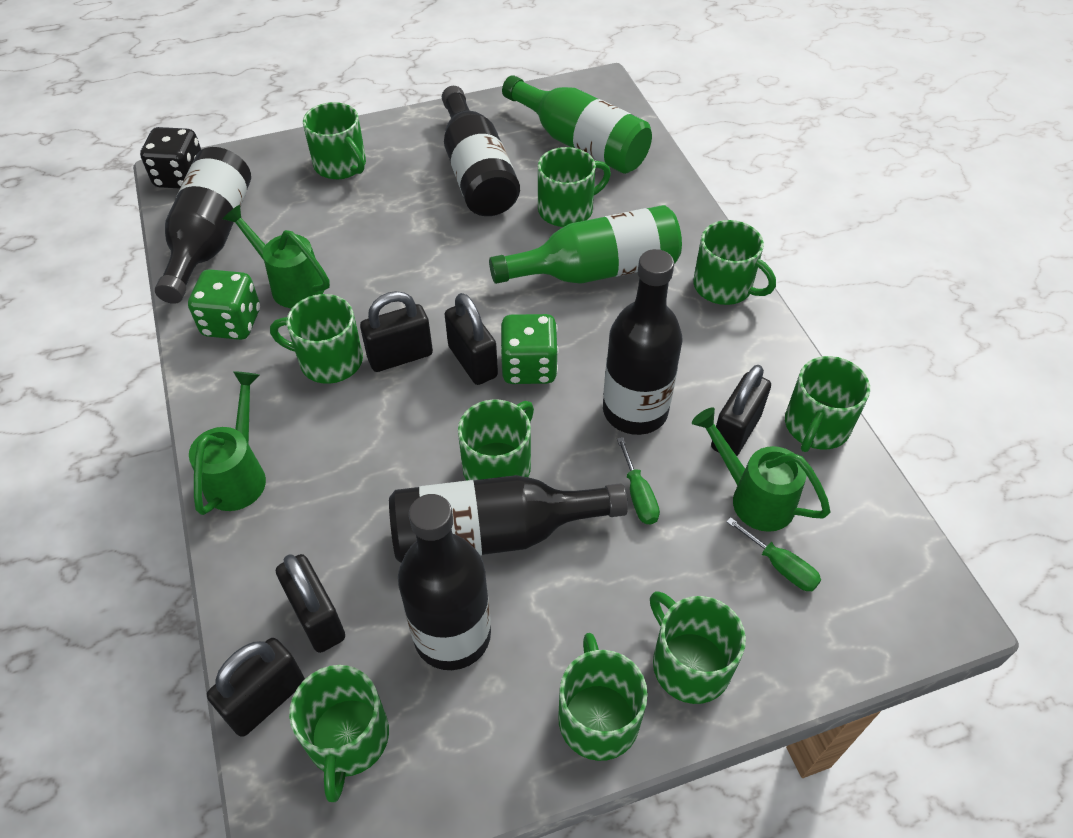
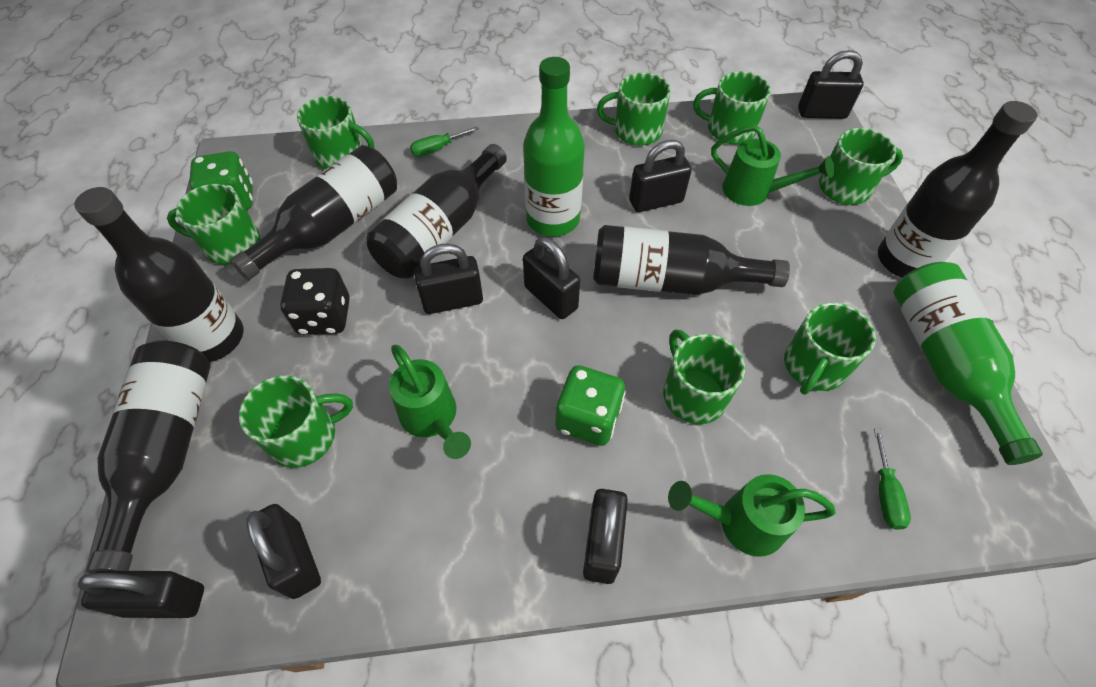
black bottle: [155,147,251,304] [389,475,628,563] [398,494,491,670] [442,86,520,216] [603,249,682,435] = 5 -> [74,187,243,362] [86,341,210,574] [230,145,397,280] [366,144,507,279] [593,225,790,295] [878,101,1037,278] = 6
black padlock: [207,638,305,737] [276,554,345,653] [360,291,433,372] [445,293,498,385] [711,365,771,456] = 5 -> [78,571,204,618] [247,504,321,599] [414,243,483,314] [523,237,580,319] [583,489,628,584] [629,140,692,212] [798,50,864,119] = 7
green mug: [270,294,363,384] [289,665,389,802] [303,102,366,179] [458,399,534,481] [538,147,611,227] [558,633,648,761] [650,591,746,704] [693,220,776,305] [785,356,870,452] = 9 -> [167,184,260,265] [239,375,353,468] [297,96,374,169] [597,72,671,146] [663,329,745,424] [693,71,771,144] [784,303,876,395] [819,128,903,205] = 8

